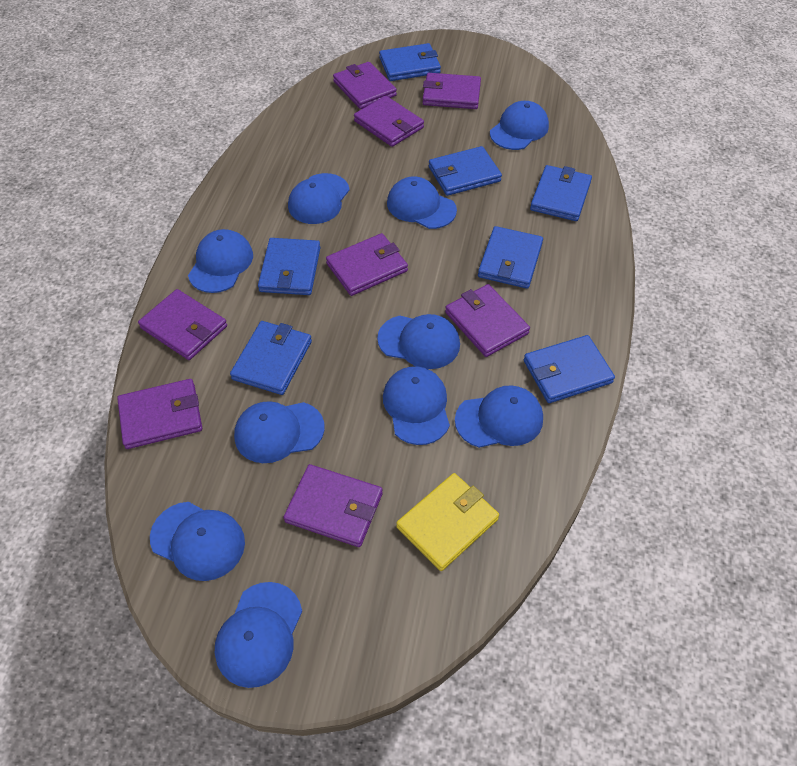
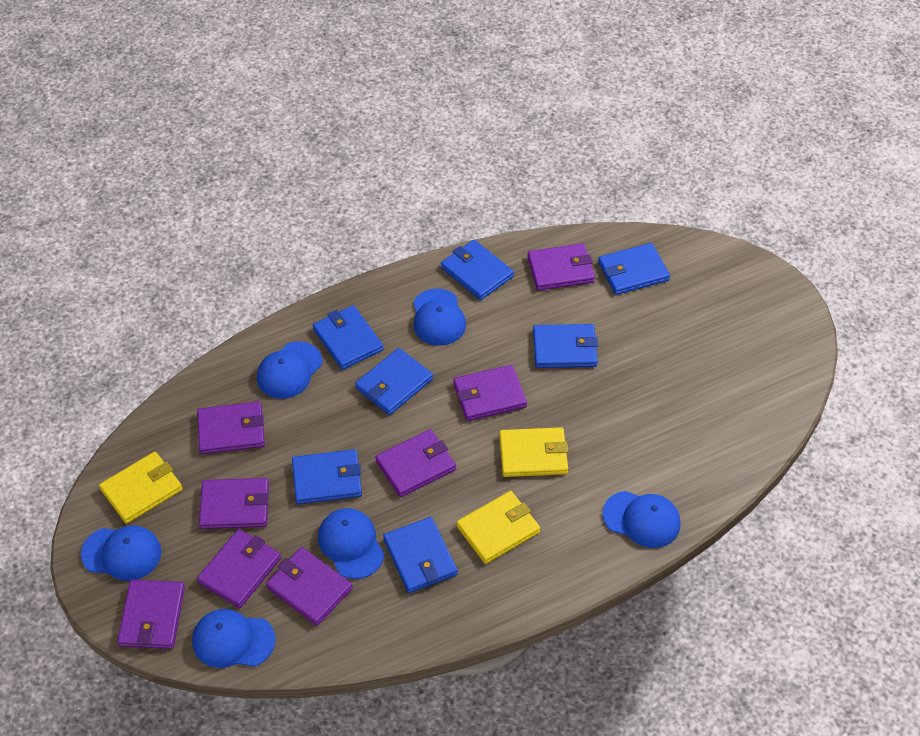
blue cap: [150,502,245,581] [188,229,253,293] [215,582,302,688] [234,401,325,463] [288,173,350,224] [377,314,460,369] [383,366,450,445] [387,176,457,229] [455,385,543,448] [490,101,549,150] = 10 -> [81,526,162,581] [192,609,275,668] [257,341,322,399] [318,508,385,579] [413,289,466,346] [603,491,681,548] = 6
yellow wallet: [396,473,499,571] = 1 -> [99,452,183,524] [456,491,540,564] [499,427,568,477] = 3

